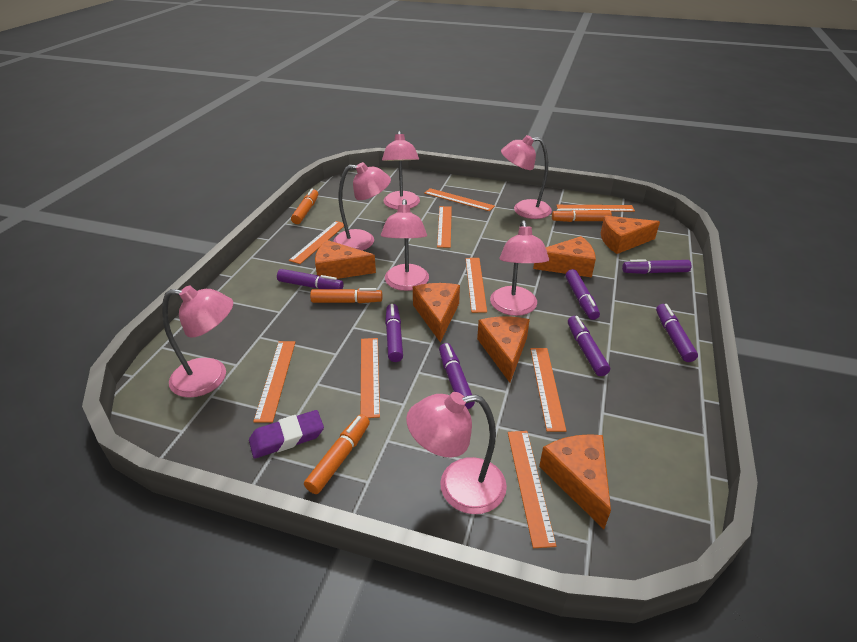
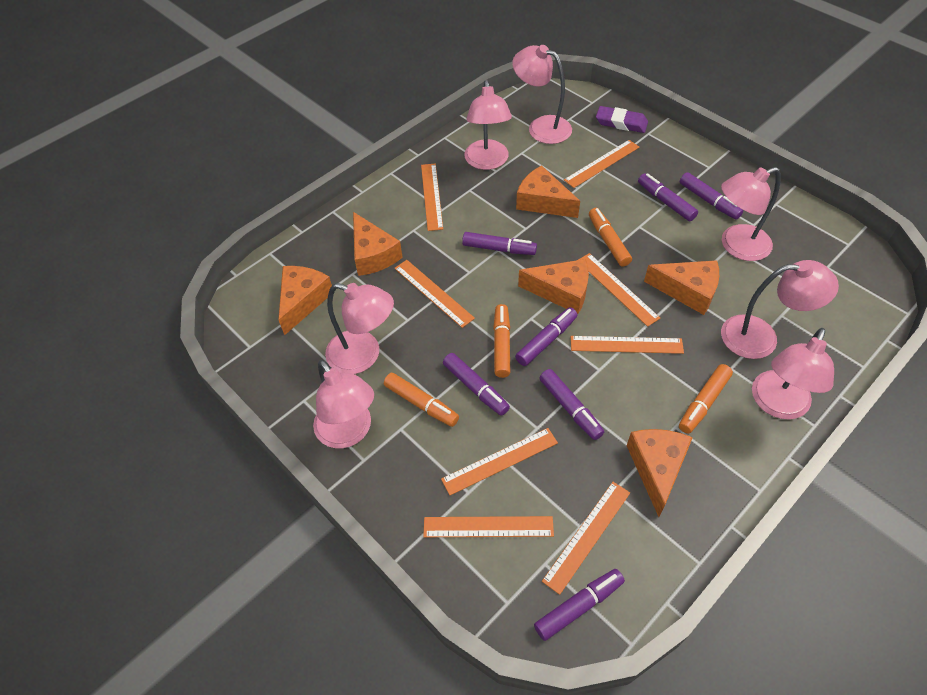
orange ruler: [253,341,295,423] [289,221,344,264] [361,338,380,418] [424,188,495,211] [437,206,452,248] [465,258,487,313] [508,431,556,548] [530,348,566,432] [556,205,635,212] = 9 -> [394,260,475,328] [421,164,443,231] [423,516,554,537] [441,428,558,495] [542,482,630,595] [564,140,640,188] [571,336,684,354] [578,253,660,327] = 8

